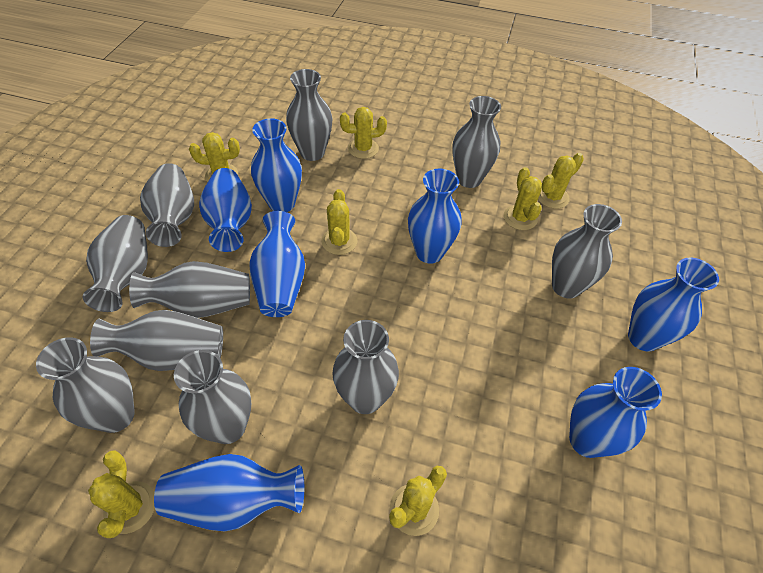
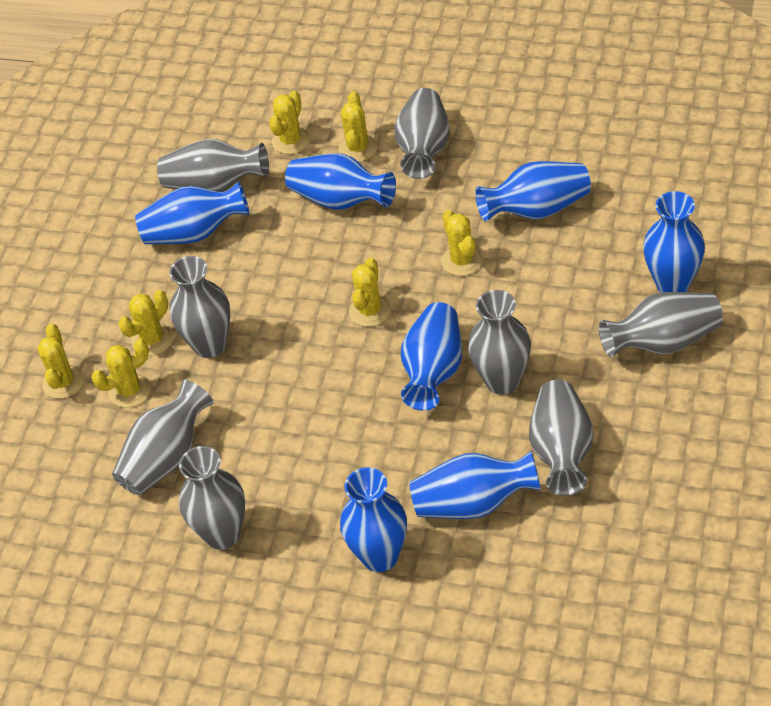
grey vase: [36,337,135,433] [83,215,148,312] [90,310,223,371] [129,261,250,318] [140,163,194,247] [174,350,251,444] [286,69,333,161] [332,320,399,414] [452,96,501,188] [552,204,622,299] = 10 -> [112,379,214,495] [157,139,269,192] [169,256,230,358] [179,446,245,550] [394,88,450,179] [468,290,531,395] [529,380,593,496] [599,292,723,357] = 8

